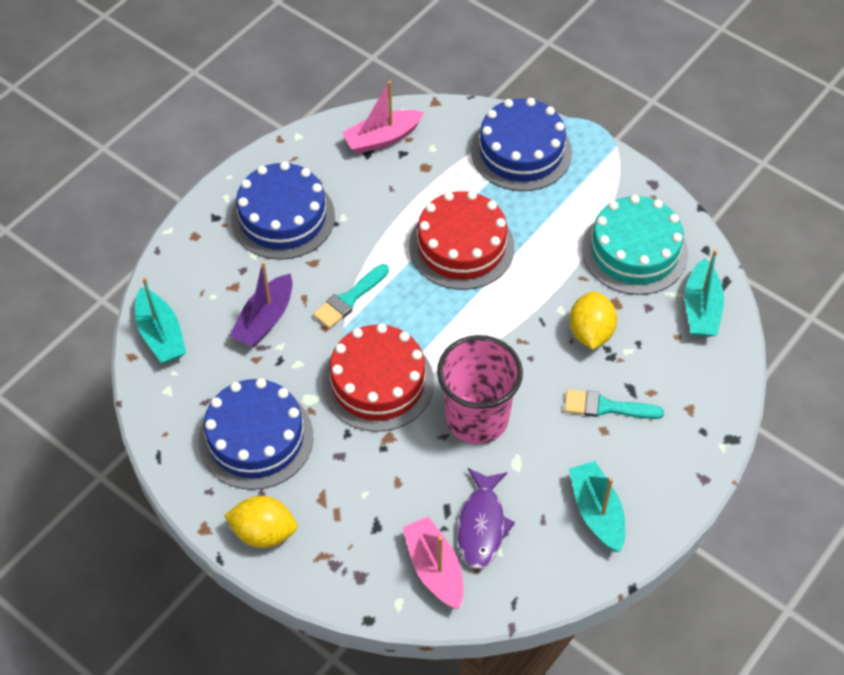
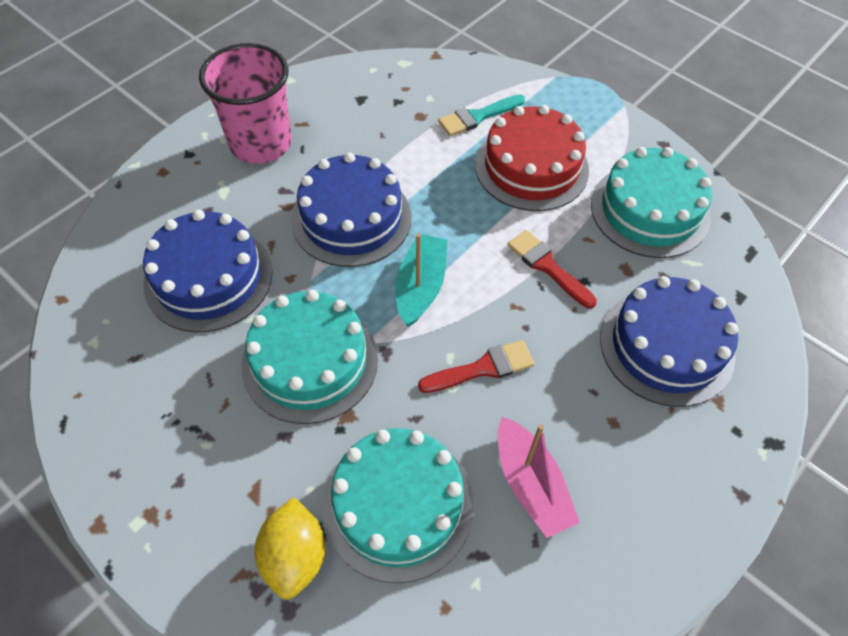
pink boat: [342,81,424,154] [402,516,463,609] = 2 -> [498,417,580,538] = 1
purple boat: [229,262,293,347] = 1 -> none = 0
purple fish: [458,468,515,569] = 1 -> none = 0
red brush: none = 0 -> [418,340,535,393] [507,230,597,308] = 2
red cake: [322,324,434,432] [409,191,515,290] = 2 -> [475,105,589,211] = 1
turquoise boat: [135,277,186,363] [569,461,625,552] [685,249,724,337] = 3 -> [395,233,447,327] = 1
turquoise brush: [313,264,389,329] [564,389,664,419] = 2 -> [438,94,525,136] = 1
turquoise cake: [582,195,688,295] = 1 -> [242,290,378,424] [322,428,474,583] [591,147,712,258] = 3
yellow lemon: [224,496,297,548] [569,291,617,349] = 2 -> [254,497,326,600] = 1

